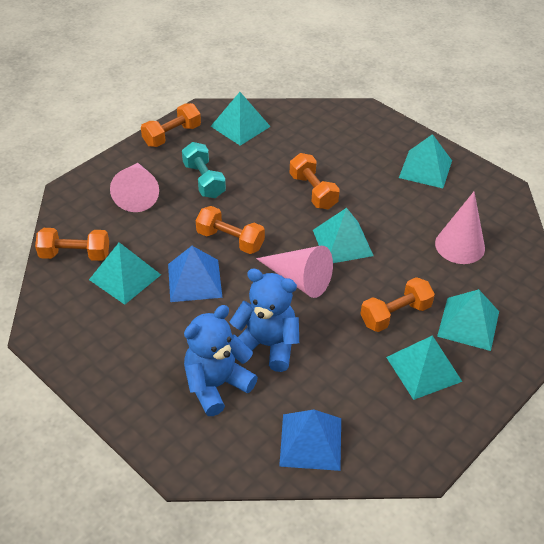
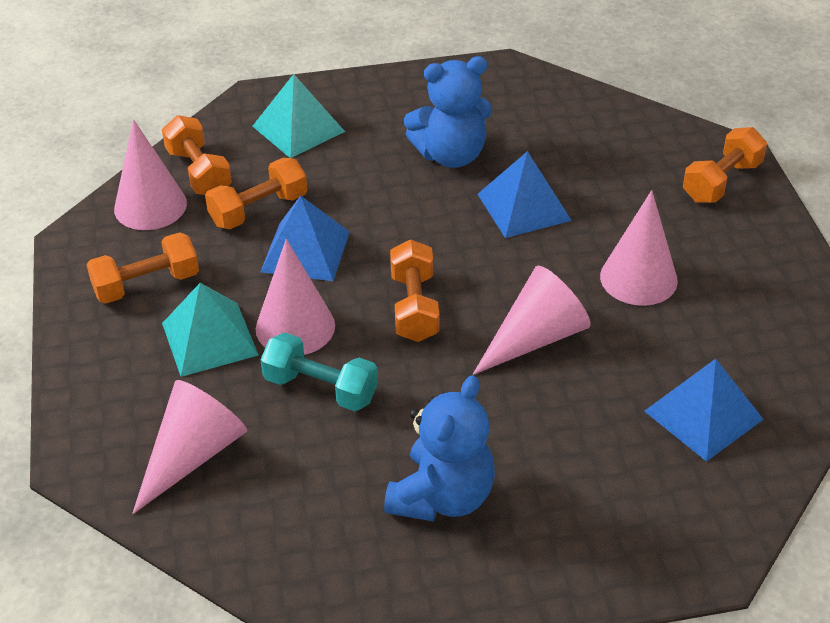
blue pyramid: [168,246,222,302] [279,409,341,471] = 2 -> [261,195,350,281] [477,151,572,238] [644,359,764,462] = 3
pink cone: [110,163,159,212] [256,246,333,298] [435,192,485,264] = 3 -> [114,119,187,230] [132,380,247,514] [256,239,335,355] [473,266,591,375] [600,190,678,306] = 5
turquoise pyramid: [89,242,161,305] [211,92,271,146] [313,208,374,263] [386,335,462,400] [399,134,452,188] [437,289,499,351] = 6 -> [162,283,259,377] [252,74,345,158] = 2

